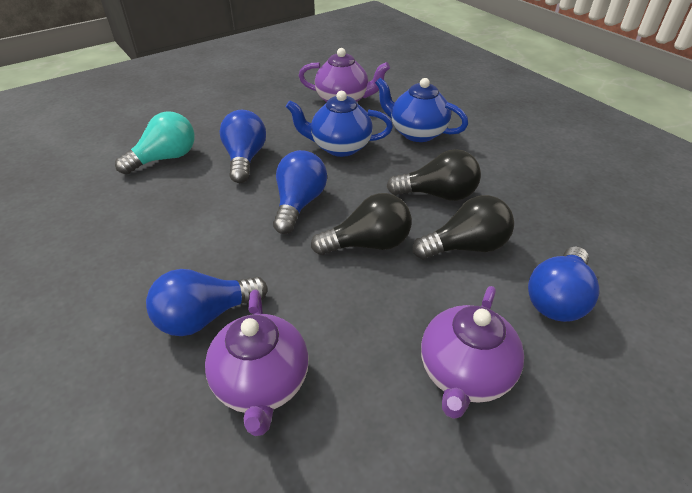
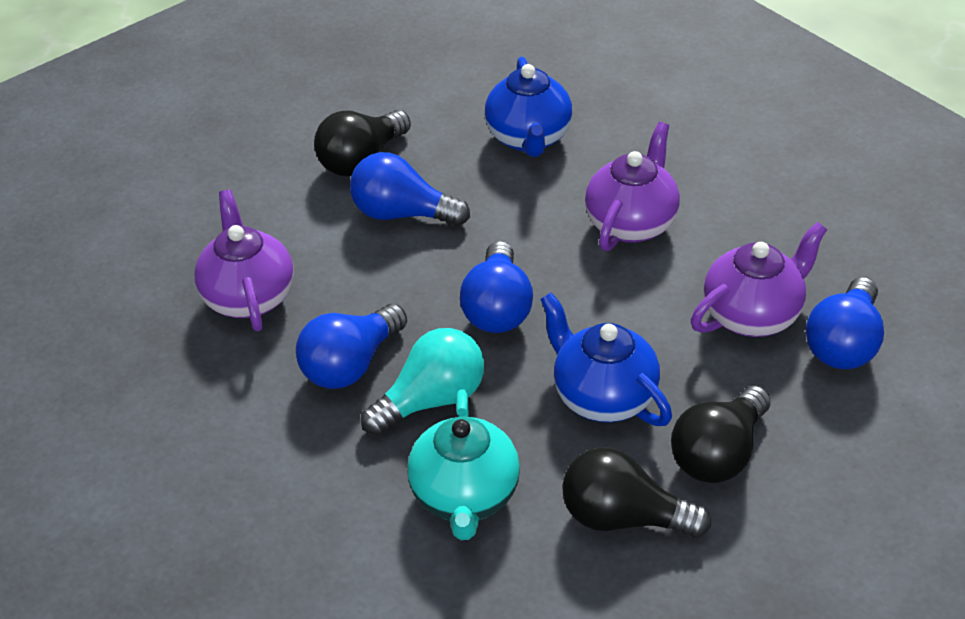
turquoise teapot: none = 0 -> [407,389,520,540] = 1

